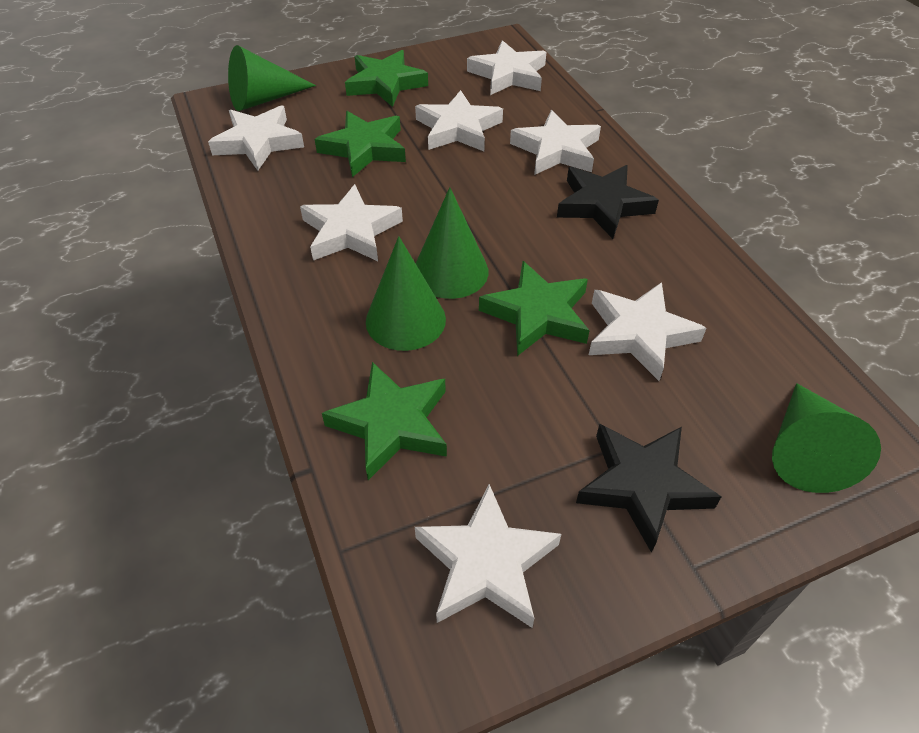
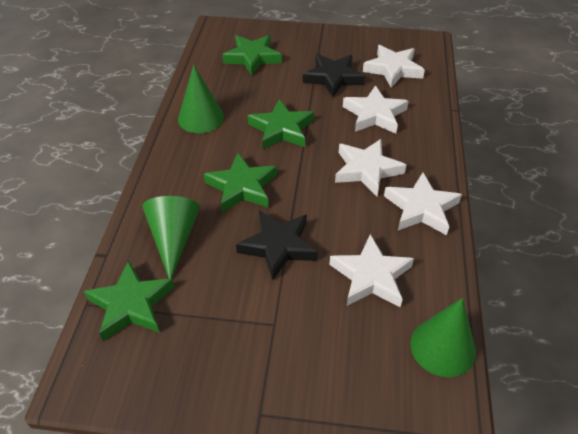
green cone: [228,45,316,111] [366,236,446,351] [416,187,488,299] [772,383,881,493] = 4 -> [142,196,200,279] [178,65,224,133] [410,298,476,377] = 3
white star: [208,105,304,171] [300,184,403,261] [415,90,503,151] [415,484,561,628] [467,40,546,95] [510,110,601,175] [589,282,706,381] = 7 -> [329,234,414,307] [335,139,406,196] [343,85,409,134] [363,45,425,88] [384,173,462,235] = 5

